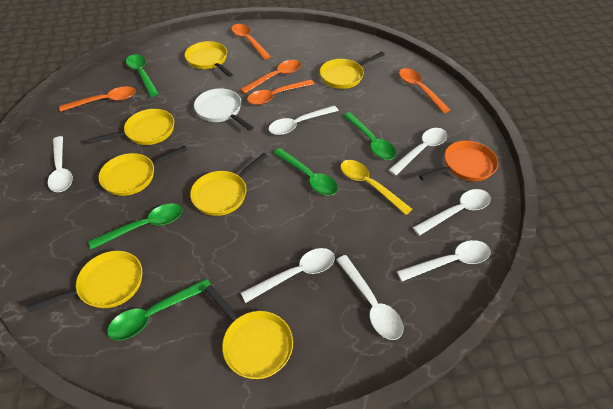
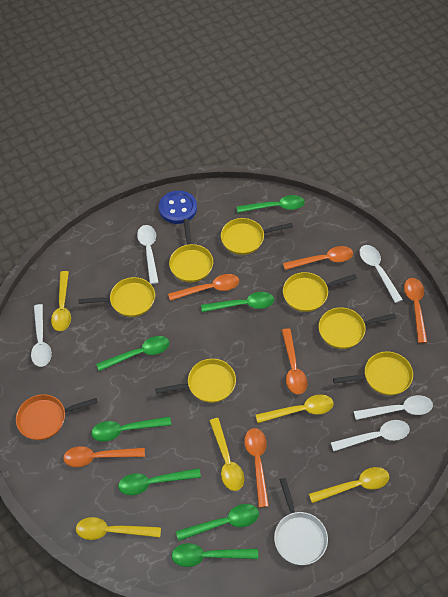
blue button: none = 0 -> [159,191,197,224] = 1
green spoon: [88,203,182,249] [107,278,211,340] [126,54,159,97] [274,148,338,196] [343,112,396,160] = 5 -> [91,417,171,442] [96,336,169,371] [118,468,201,495] [171,543,258,567] [176,504,259,541] [201,292,274,312] [237,195,305,213] = 7
orange spoon: [59,86,136,112] [231,24,271,60] [240,60,301,94] [247,79,315,105] [399,68,450,113] = 5 -> [63,446,145,467] [168,274,239,301] [244,428,269,507] [282,328,307,394] [283,246,353,270] [404,278,427,343] = 6
white spoon: [47,136,73,192] [241,248,335,303] [268,106,339,135] [336,255,403,340] [388,128,447,176] [397,240,491,281] [412,189,491,236] = 7 -> [31,304,52,367] [137,225,159,284] [331,420,410,451] [354,395,433,420] [359,245,403,303] = 5
yellow spoon: [340,160,412,215] = 1 -> [51,271,71,331] [76,517,161,540] [209,418,244,491] [256,394,334,423] [309,467,389,503] = 5

